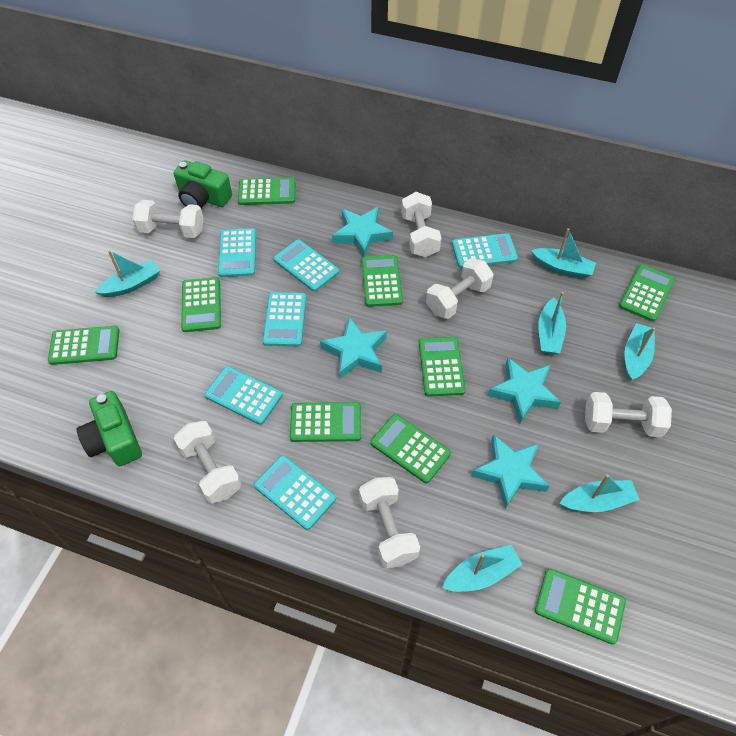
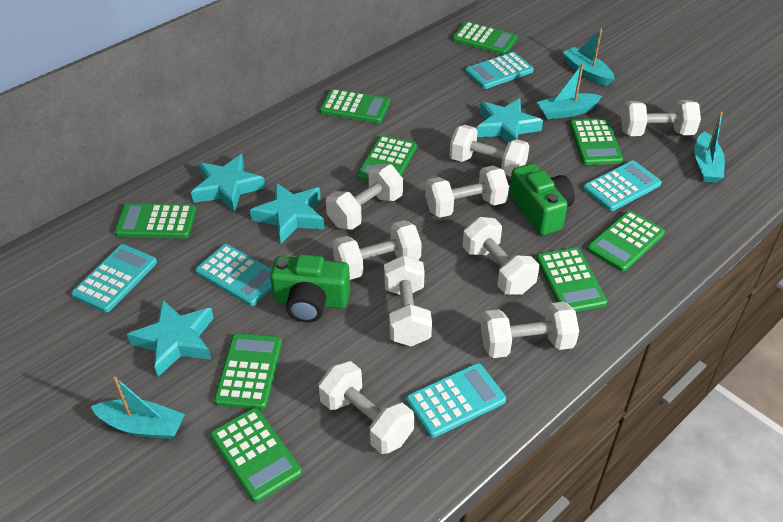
turquoise boat: [95,251,160,297] [442,545,523,592] [531,228,596,279] [538,292,566,354] [559,475,640,512] [624,323,655,381] = 6 -> [91,377,185,439] [537,63,602,119] [562,29,614,86] [694,112,725,183] = 4
turquoise calculator: [205,366,282,425] [218,228,256,277] [254,455,336,530] [262,292,306,347] [274,240,339,292] [452,233,518,268] = 6 -> [71,244,157,312] [195,244,272,306] [406,363,506,438] [465,52,534,89] [583,160,662,211] = 5
white dumbbell: [133,200,204,238] [174,421,241,504] [359,477,420,568] [401,192,441,257] [426,258,493,319] [585,392,672,437] = 6 -> [318,361,414,454] [326,164,403,230] [333,220,422,280] [384,255,432,346] [425,166,509,218] [450,125,529,176] [462,217,539,295] [481,302,579,358] [621,100,701,136] = 9

